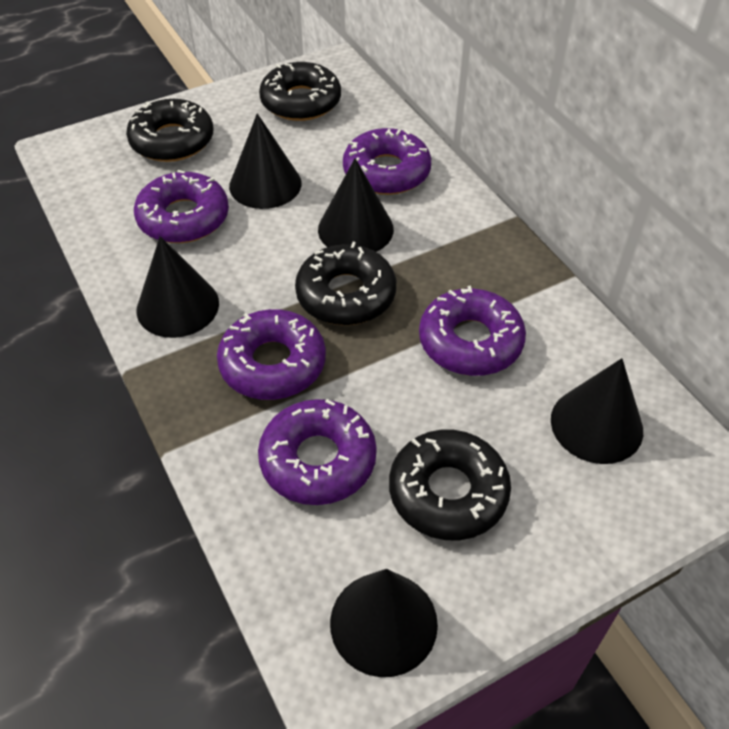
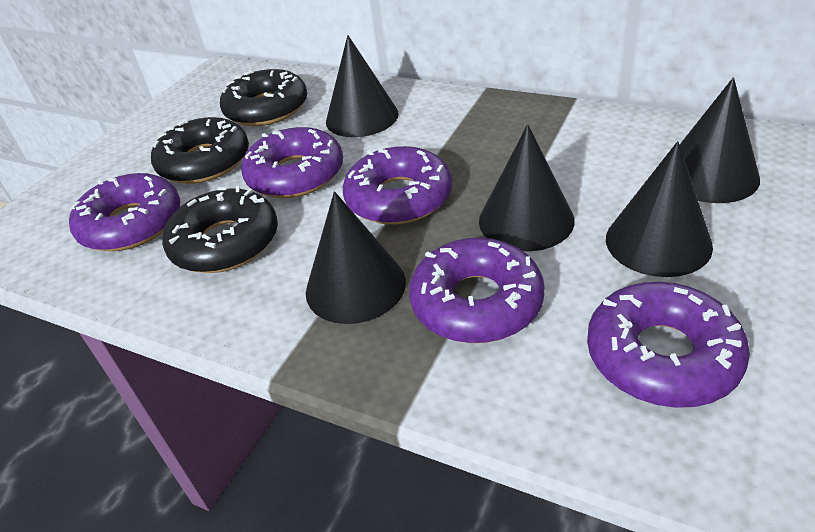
black donut: [126,99,213,162] [259,62,341,121] [295,242,396,325] [389,430,511,540] = 4 -> [151,117,249,184] [162,186,278,273] [220,69,307,126] = 3

